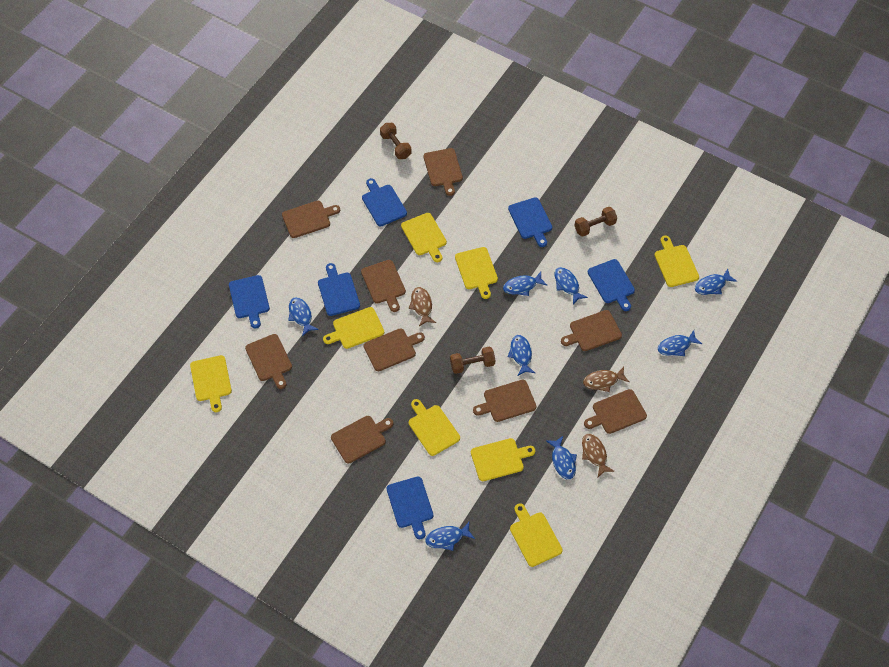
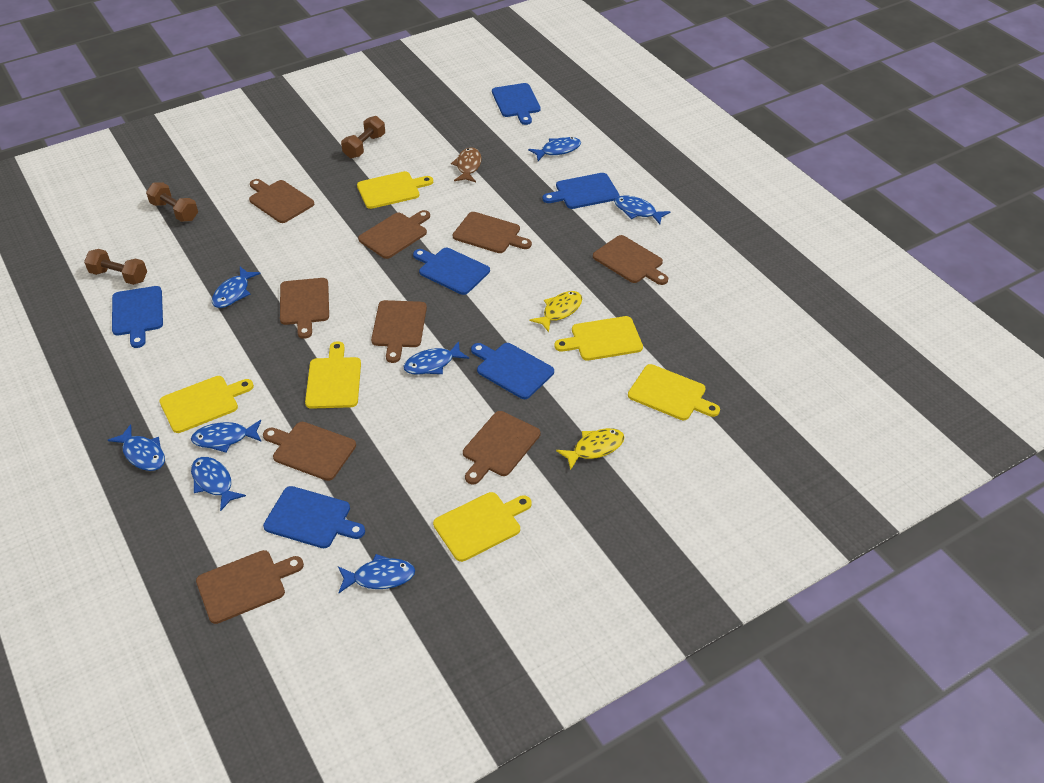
brown fish: [409,287,436,326] [582,434,615,477] [583,367,629,392] = 3 -> [451,147,481,182] = 1
yellow cutting board: [190,355,232,412] [323,307,384,349] [401,213,447,262] [409,399,460,456] [455,247,498,299] [471,438,535,481] [510,503,563,567] [655,236,699,287] = 8 -> [159,376,254,433] [305,341,361,409] [357,171,433,209] [433,492,531,562] [554,316,643,361] [628,364,720,420] = 6
yellow fish: none = 0 -> [529,291,582,332] [556,428,624,470] = 2

